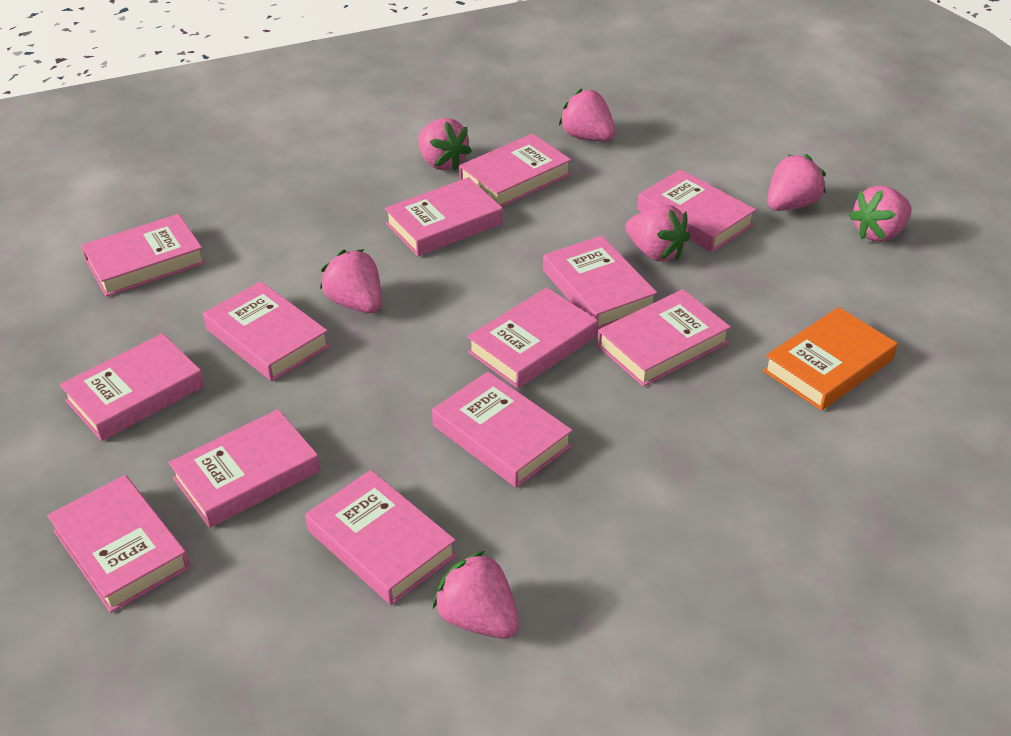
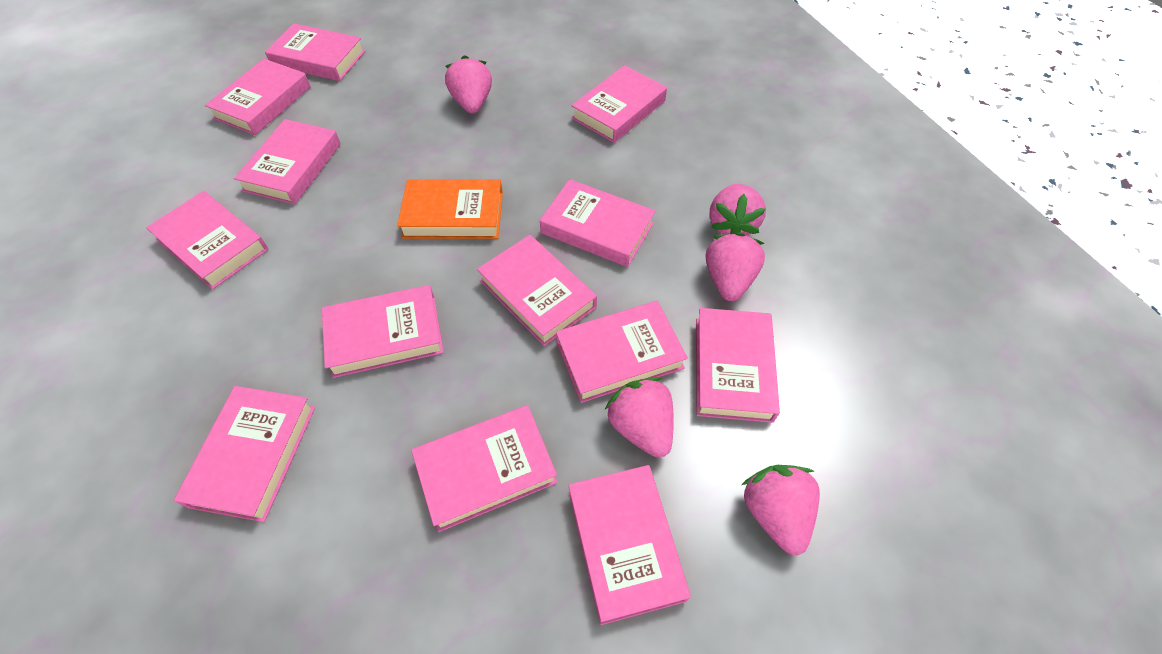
pink strawberry: [320,249,382,313] [418,118,472,171] [433,551,519,639] [559,89,616,141] [625,205,690,262] [767,154,826,211] [849,186,912,242] = 7 -> [445,55,492,114] [605,377,674,458] [706,233,765,301] [710,184,766,236] [742,465,820,555] = 5

